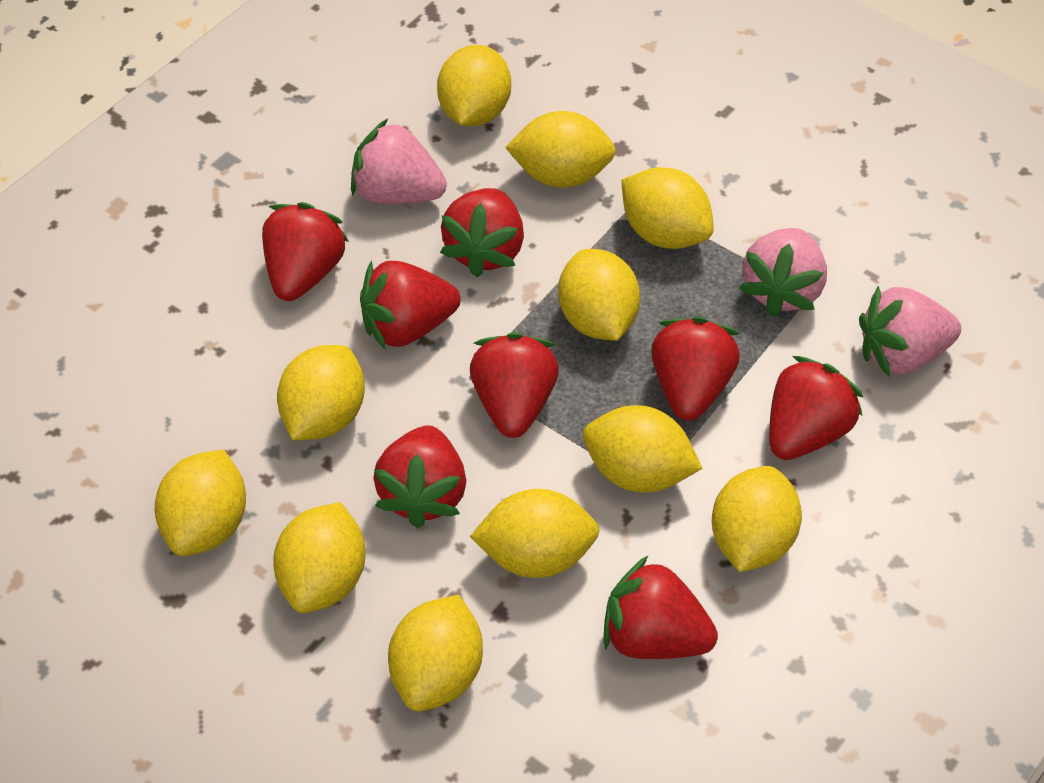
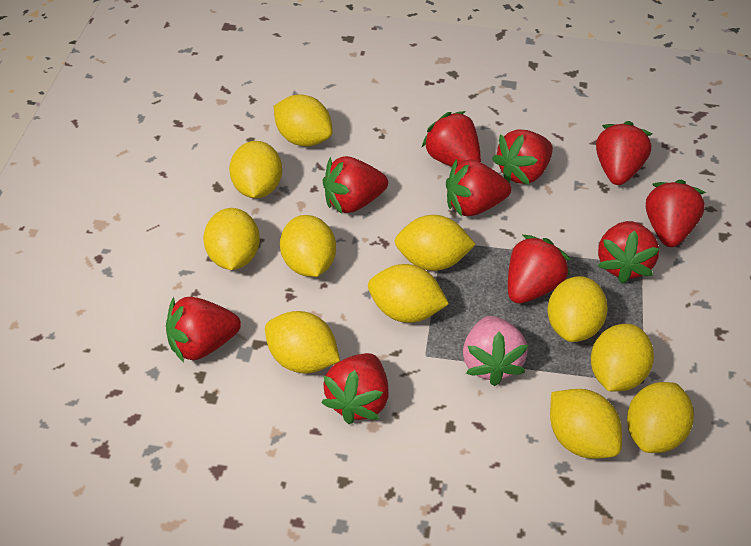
pink strawberry: [351,119,447,204] [739,228,827,317] [859,286,961,377] = 3 -> [463,316,528,386] = 1
red strawberry: [262,202,349,301] [360,260,461,350] [373,425,466,528] [440,188,524,277] [470,332,559,438] [603,556,718,659] [651,317,740,421] [769,356,863,460] = 8 -> [166,297,241,363] [322,353,389,424] [323,156,388,214] [421,111,481,167] [446,159,511,216] [492,129,553,185] [508,235,570,304] [596,121,652,185] [598,221,659,284] [646,180,706,247] = 10

